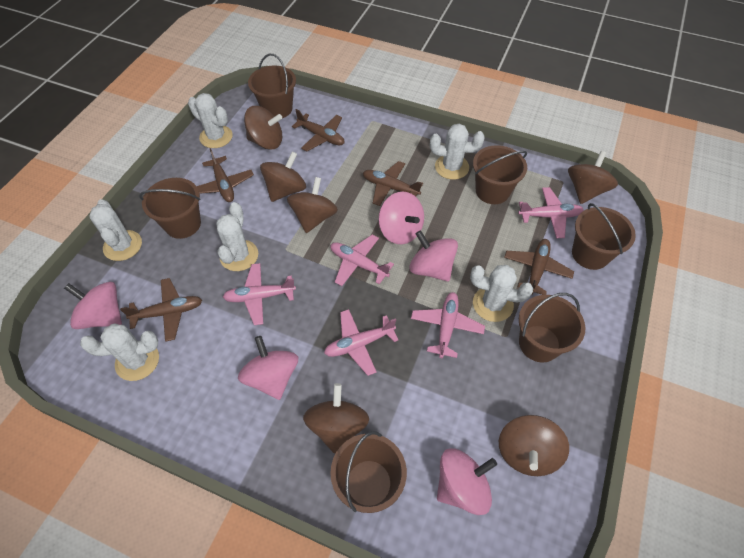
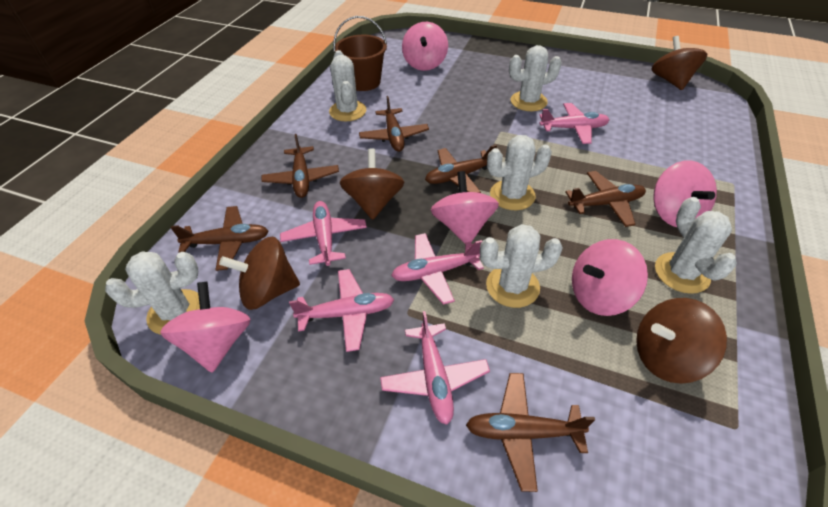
brown bucket: [139,178,201,239] [248,54,296,118] [330,431,407,513] [473,145,527,204] [519,293,585,363] [572,203,636,270] = 6 -> [333,16,387,91] = 1
brown plane: [120,278,202,342] [197,148,254,202] [292,109,344,151] [363,161,423,206] [504,239,574,295] = 5 -> [170,206,268,271] [261,134,339,198] [359,96,429,152] [425,145,497,193] [466,373,595,492] [565,171,646,227] = 6
brown spinning top: [244,106,282,150] [260,151,306,202] [287,177,338,233] [303,383,369,453] [499,415,569,476] [568,151,618,204] = 6 -> [219,237,300,310] [340,148,404,220] [636,298,727,384] [651,36,707,90] = 4

